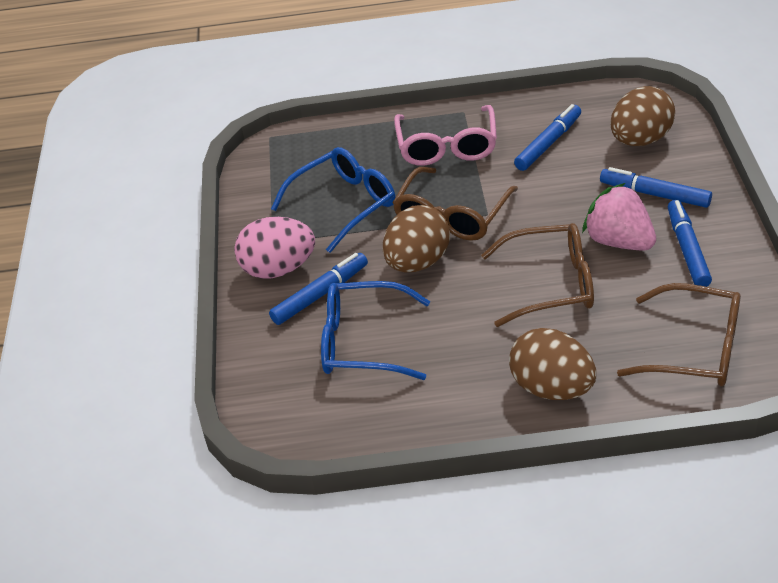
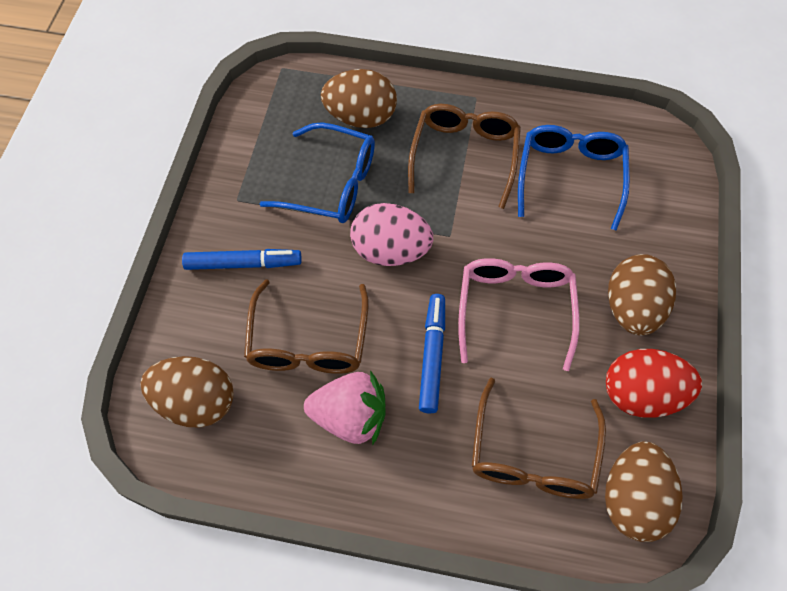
blue marker: [269,253,368,325] [514,104,581,171] [600,167,712,208] [668,200,712,287] = 4 -> [182,249,302,270] [419,294,445,413] = 2
brown egg: [383,205,450,272] [509,328,596,400] [610,86,675,146] = 3 -> [140,356,234,427] [321,69,397,128] [605,442,683,542] [608,254,676,335] = 4
red egg: none = 0 -> [606,349,702,418] = 1

